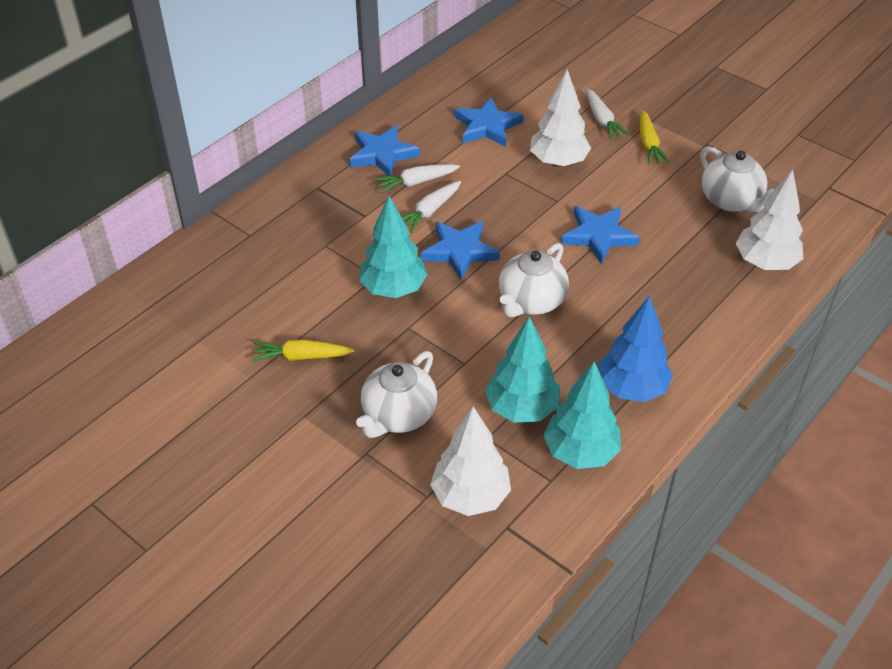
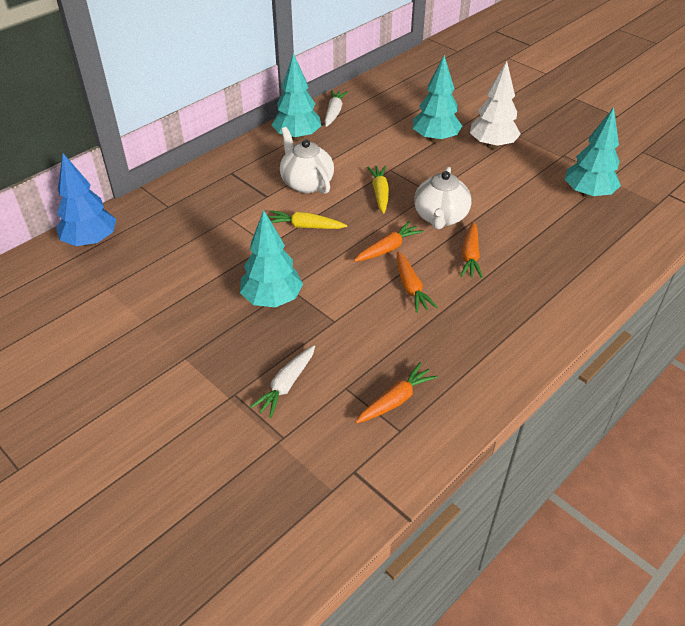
blue star: [349,125,420,176] [421,221,500,280] [454,97,524,147] [561,206,640,264] = 4 -> none = 0
orange carrot: none = 0 -> [354,221,423,262] [355,362,438,424] [397,252,438,313] [461,222,483,279] = 4
turquoise tree: [359,196,428,298] [485,317,560,423] [543,362,621,469] = 3 -> [240,210,303,308] [272,53,322,141] [413,55,462,143] [565,107,621,198] = 4
white carrot: [374,164,460,193] [402,181,461,233] [586,89,630,140] = 3 -> [250,345,315,418] [324,90,347,127] = 2
white teapot: [356,351,437,438] [499,243,569,317] [700,147,774,212] = 3 -> [280,127,334,194] [414,167,472,229] = 2
white tree: [430,407,511,516] [530,69,591,167] [736,169,803,270] = 3 -> [470,61,521,149] = 1

